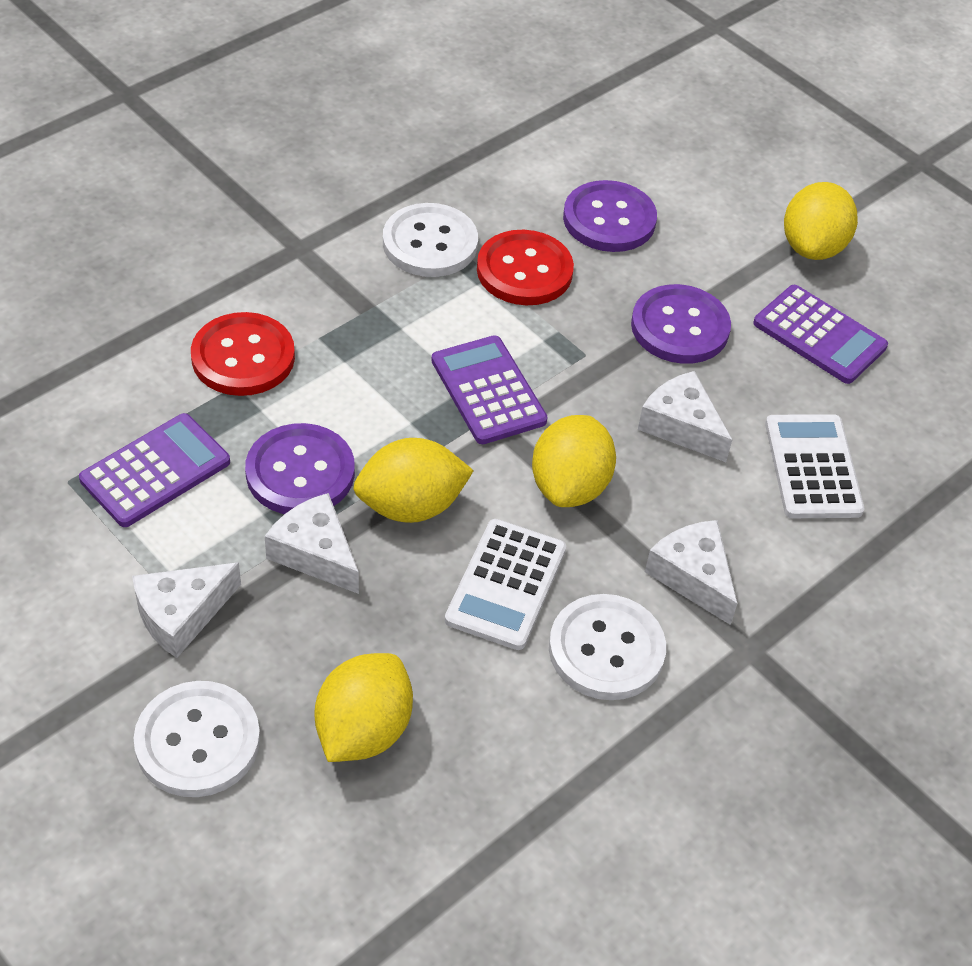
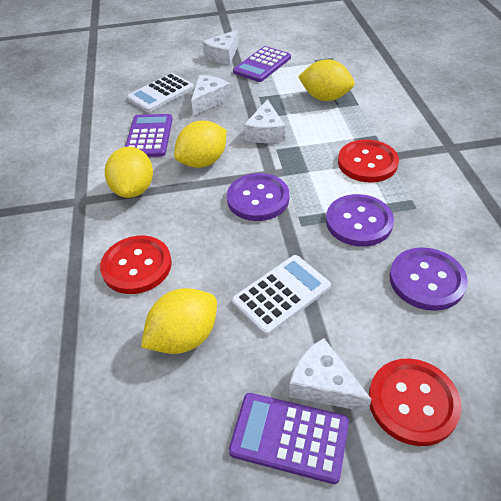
red button: [191,312,295,396] [477,230,574,305] = 2 -> [100,236,172,294] [338,140,399,183] [369,358,462,446] = 3
white button: [134,681,260,797] [383,203,478,277] [549,594,666,700] = 3 -> none = 0

